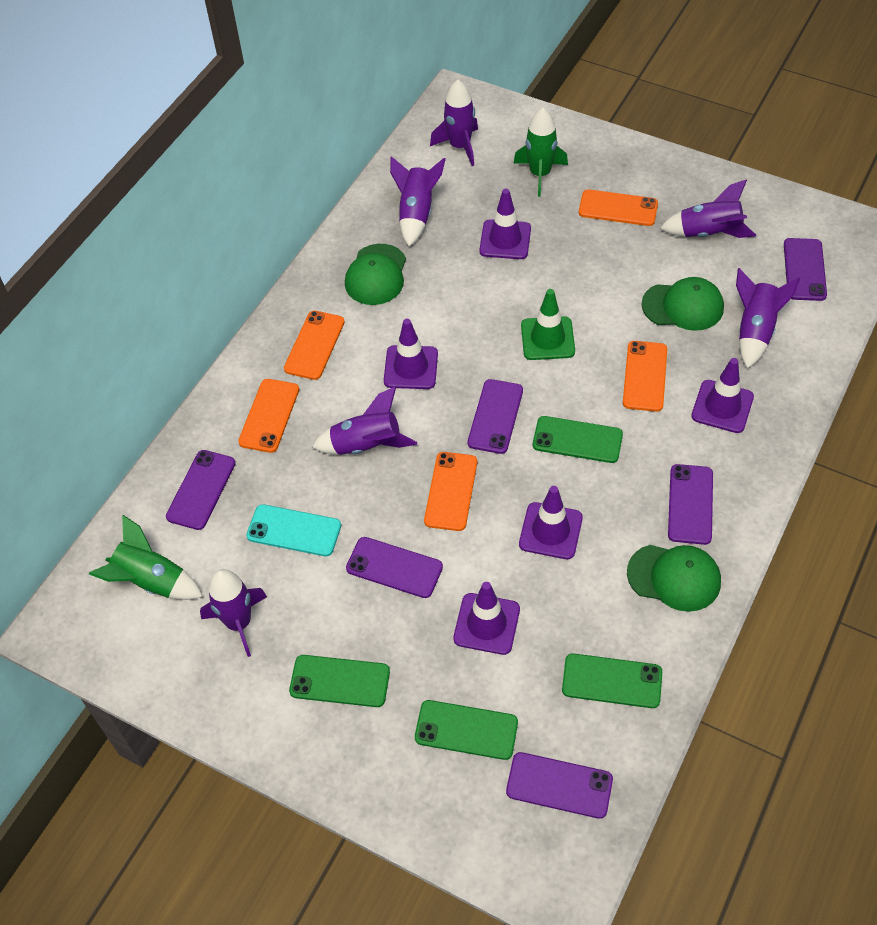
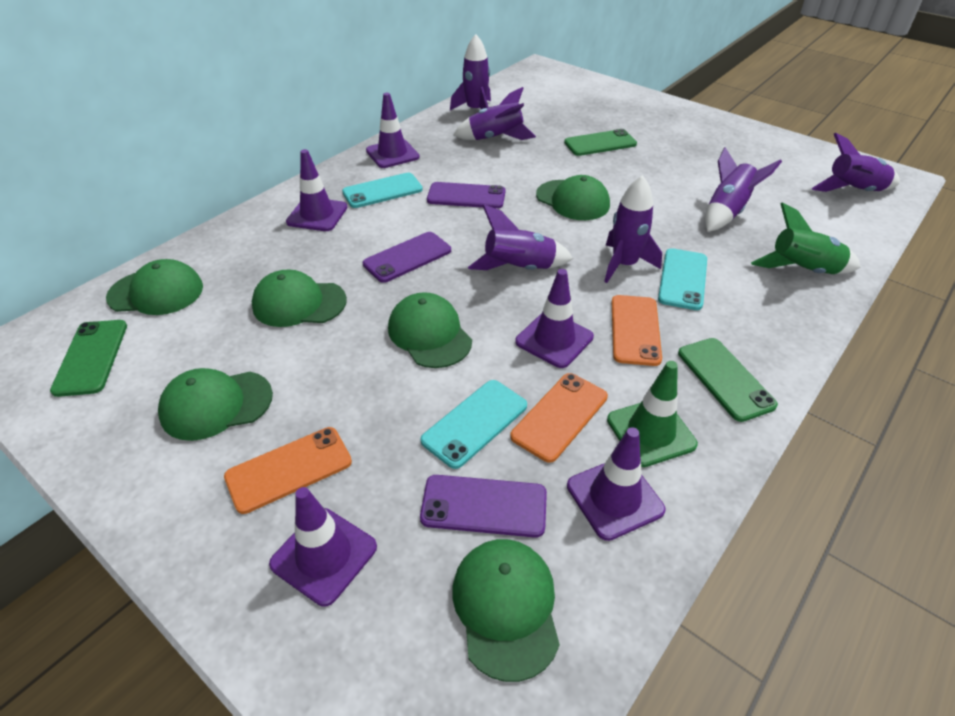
green cap: [345,244,406,305] [627,545,721,612] [641,277,724,331] = 3 -> [106,259,203,315] [158,368,273,441] [252,269,347,327] [388,292,472,368] [452,539,560,682] [536,175,610,220] = 6
green phone: [289,655,390,707] [415,700,518,760] [533,416,623,463] [562,653,662,708] = 4 -> [50,320,127,397] [564,129,637,156] [678,338,778,422] = 3
green rocket: [89,515,203,600] [513,108,568,197] = 2 -> [751,202,861,274] = 1
orange phone: [238,379,299,453] [284,311,345,380] [424,452,477,531] [579,189,658,226] [623,341,667,412] = 5 -> [224,427,352,514] [510,373,608,463] [612,295,662,366] = 3
purple phone: [166,450,236,530] [346,537,443,598] [468,379,523,454] [506,752,613,819] [668,464,713,545] [784,238,827,301] = 6 -> [363,232,451,283] [420,475,547,538] [427,182,505,209] = 3
turquoise phone: [246,504,341,556] = 1 -> [342,173,423,208] [421,380,527,469] [658,248,707,310] = 3

